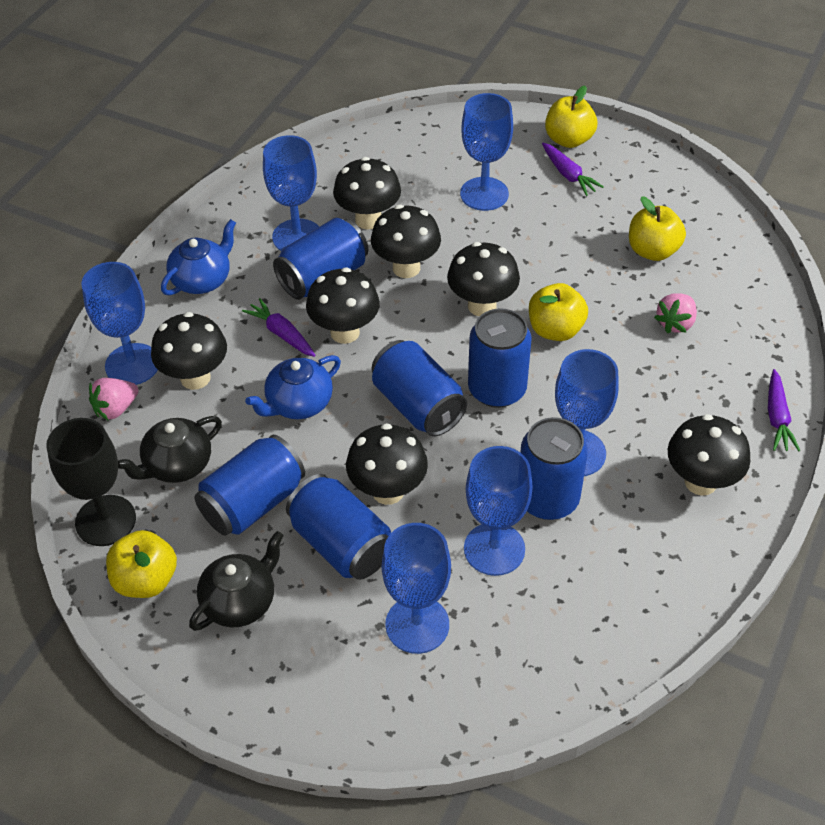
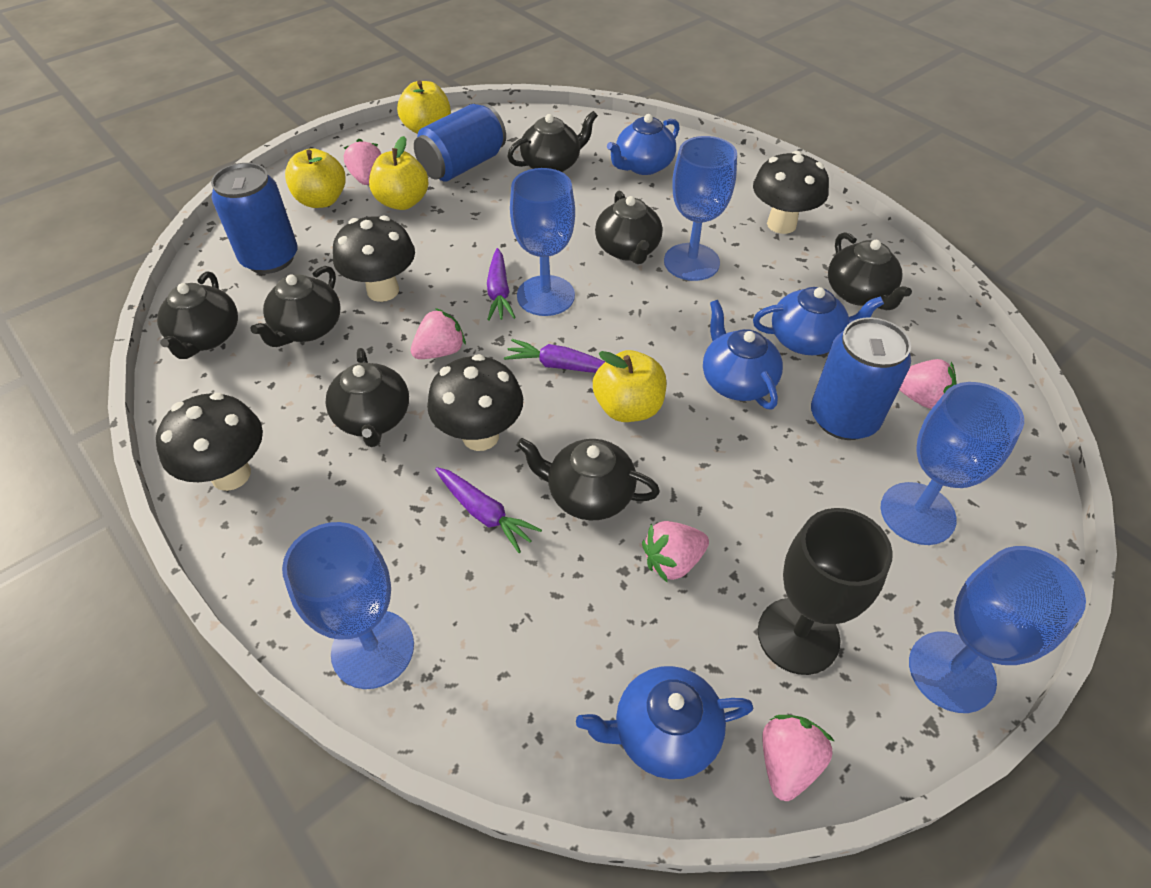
black mushroom: [151,312,227,390] [306,267,380,344] [333,157,401,230] [346,423,428,505] [371,205,441,278] [447,242,520,316] [668,414,750,496] = 7 -> [156,393,263,491] [333,216,415,302] [427,354,523,451] [753,151,829,234] = 4
black teapot: [118,416,222,483] [189,531,284,631] = 2 -> [157,271,238,359] [250,266,340,347] [325,348,409,447] [507,111,598,172] [517,438,660,520] [595,190,663,264] [828,232,912,310] = 7
blue can: [195,435,305,536] [273,218,368,300] [286,474,391,580] [372,340,467,436] [468,308,532,408] [520,417,588,520] = 6 -> [211,163,298,274] [414,103,506,181] [811,317,911,440] = 3
blue goblet: [81,262,158,385] [263,135,319,251] [382,523,451,654] [460,93,513,211] [464,446,533,576] [555,349,619,476] = 6 -> [282,522,414,689] [510,168,575,316] [664,136,737,281] [880,382,1024,545] [909,546,1086,713] = 5
blue teapot: [161,219,236,295] [245,355,341,419] = 2 -> [576,666,753,779] [607,114,680,175] [703,300,783,410] [753,287,884,355] = 4
pink strawberry: [89,378,139,421] [654,293,697,333] = 2 -> [343,139,381,185] [411,308,466,359] [642,521,709,582] [762,715,834,801] [899,359,956,409] = 5

